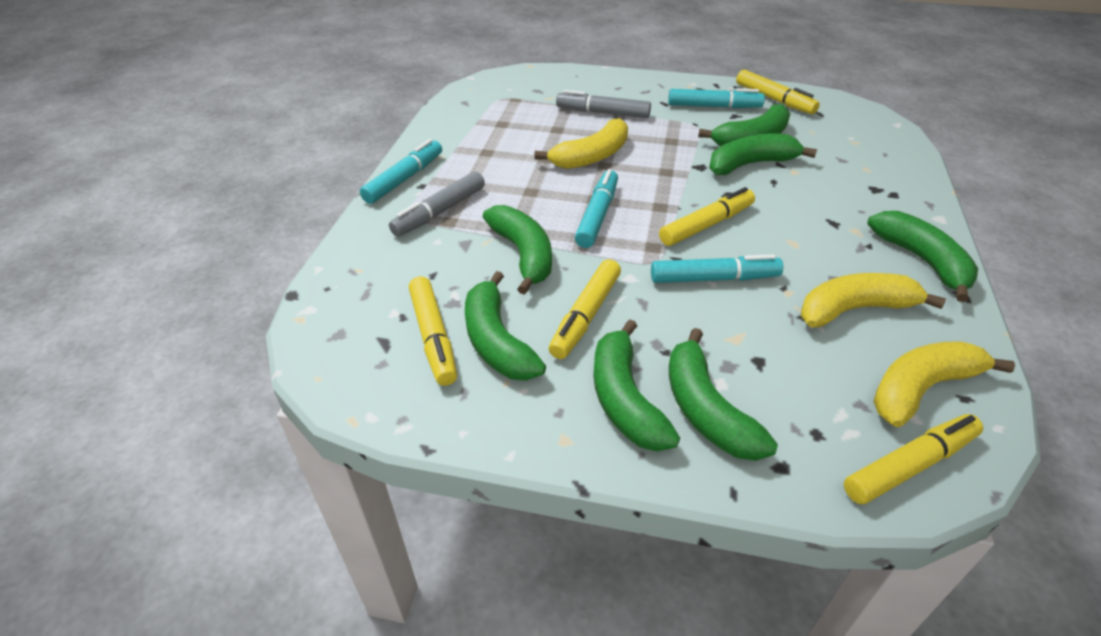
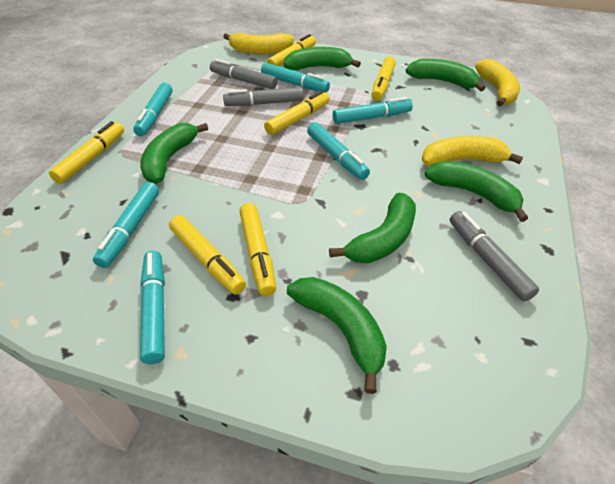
green banana: [465,271,546,381] [483,205,552,295] [594,320,680,451] [669,328,778,461] [698,104,790,146] [709,134,817,175] [867,211,978,302] = 7 -> [141,123,208,184] [284,47,361,70] [287,277,387,394] [329,193,416,263] [406,59,485,92] [425,161,528,222] = 6
grey marker: [389,171,485,237] [556,90,651,118] = 2 -> [210,59,277,89] [223,87,304,106] [450,211,539,302] = 3
turquoise marker: [360,139,442,204] [575,169,618,248] [651,254,783,283] [668,88,765,108] = 4 -> [93,182,159,268] [133,83,173,136] [140,251,165,364] [261,63,330,93] [307,122,370,180] [333,97,413,124] = 6
yellow marker: [409,276,457,386] [549,259,621,359] [659,187,755,246] [736,70,820,114] [844,414,983,504] = 5 -> [49,121,124,184] [169,215,246,295] [239,203,276,296] [264,91,330,135] [266,34,316,66] [371,57,396,101] = 6

